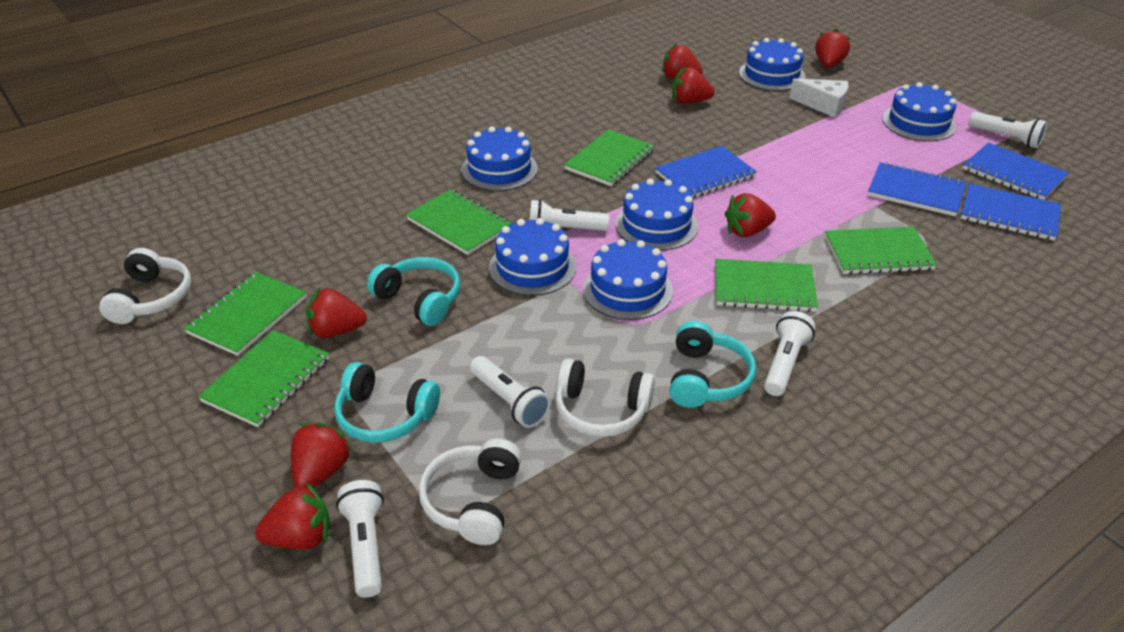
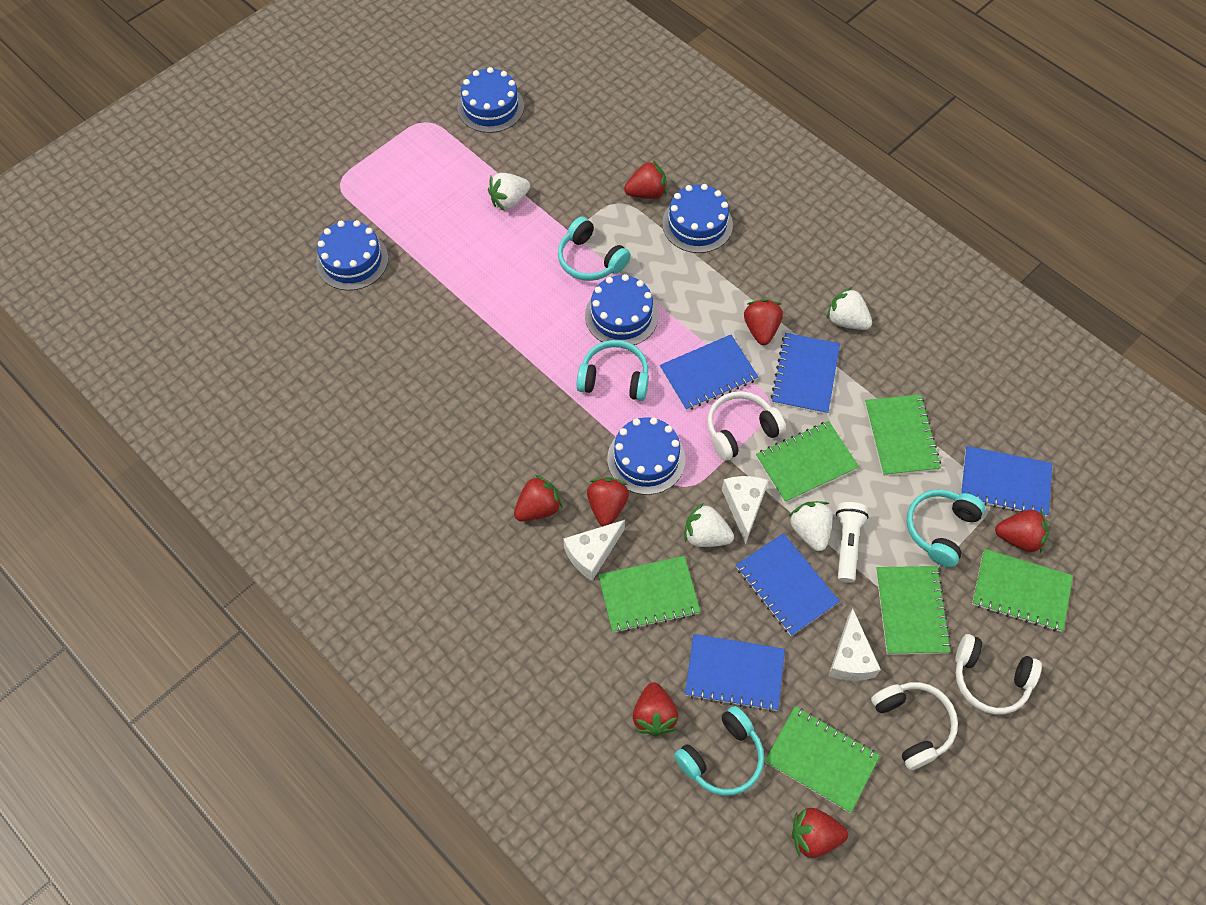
blue cake: [462,126,538,191] [489,218,576,296] [583,239,673,320] [616,179,698,251] [739,38,806,91] [882,82,957,141] = 6 -> [316,220,388,290] [457,67,524,133] [585,274,658,345] [607,417,686,495] [662,184,733,253] = 5
blue notebook: [655,146,757,199] [868,162,966,216] [961,183,1061,241] [963,143,1069,200] = 4 -> [660,335,758,411] [685,634,785,712] [736,533,840,636] [771,333,840,415] [961,446,1052,516] = 5
turquoise headphones: [334,362,440,443] [367,257,460,326] [670,321,756,408] = 3 -> [558,217,631,281] [576,340,649,401] [674,706,764,796] [906,489,985,567] = 4
white cheese: [789,78,849,118] = 1 -> [563,520,625,581] [722,476,768,544] [828,608,881,681] = 3
white flashlight: [336,480,384,598] [470,356,551,428] [530,199,609,231] [764,311,816,396] [968,112,1047,148] = 5 -> [836,502,869,583] = 1
white strawberry: none = 0 -> [488,173,530,211] [684,503,734,547] [788,501,833,551] [827,287,872,330] = 4

